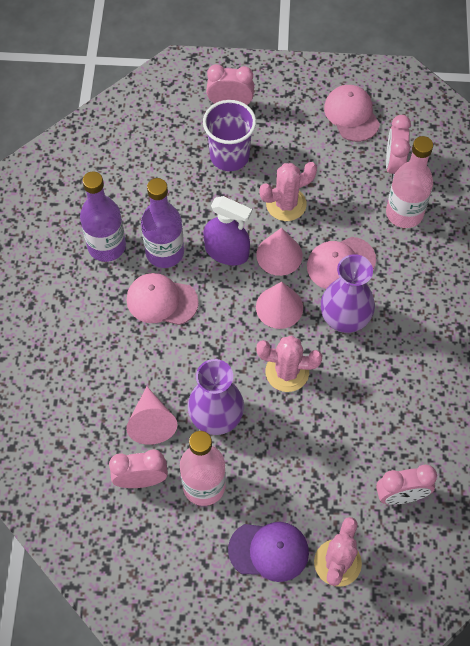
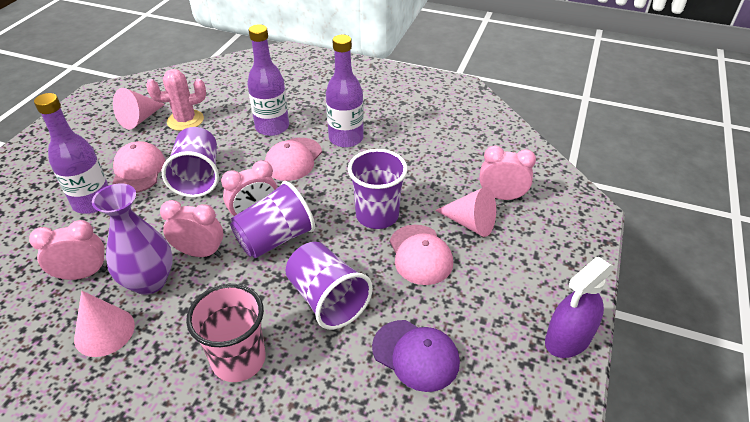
pink bottle: [180,431,226,506] [386,136,433,228] = 2 -> none = 0
pink cactus: [256,335,323,392] [259,162,317,221] [314,517,362,587] = 3 -> [146,69,206,131] = 1
pink cup: none = 0 -> [186,284,266,382] = 1
purple bottle: [80,172,126,262] [141,178,184,268] = 2 -> [34,93,109,214] [247,24,289,136] [326,35,364,148] = 3
purple cup: [203,100,256,171] = 1 -> [162,127,219,198] [230,181,315,258] [286,242,373,330] [348,149,407,229] = 4
purple vase: [188,359,244,435] [321,254,375,333] = 2 -> [92,183,173,295] = 1

